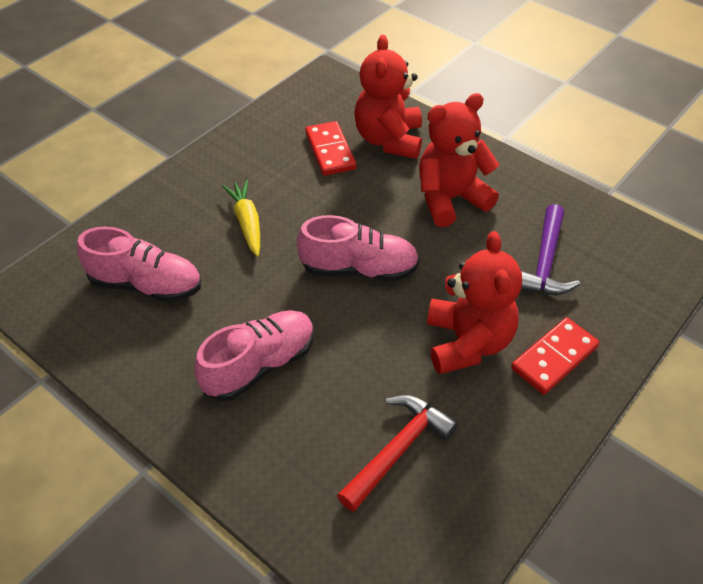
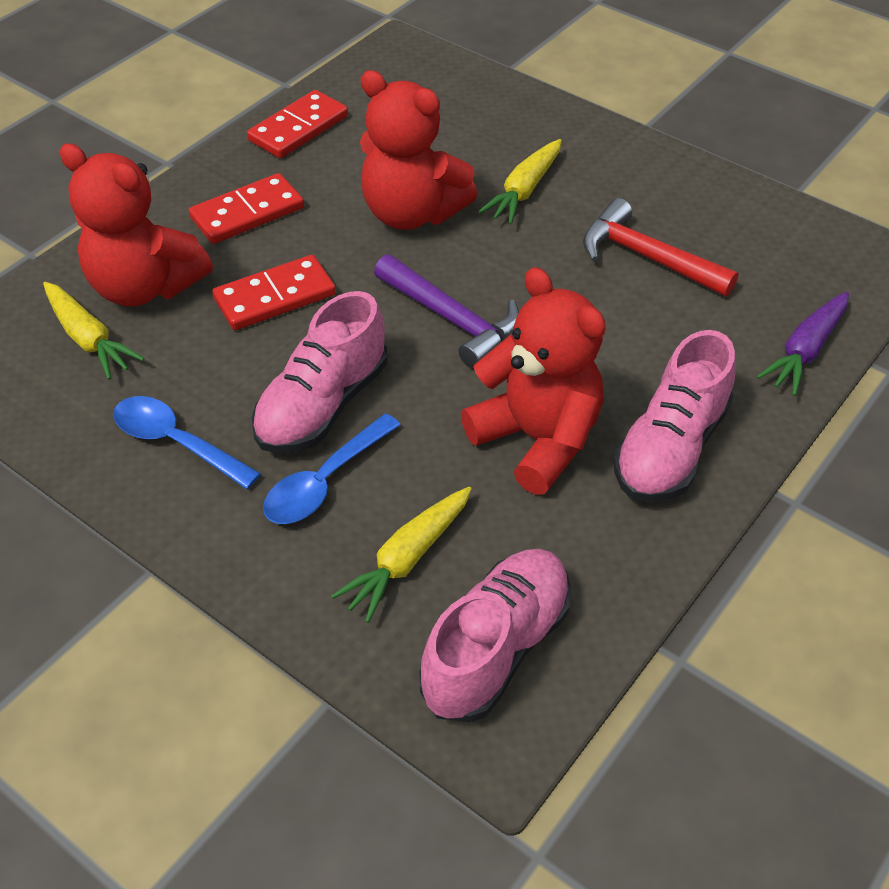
blue spoon: none = 0 -> [113,396,261,489] [263,413,400,524] = 2
purple carrot: none = 0 -> [756,292,849,396] = 1
red domino: [305,121,356,176] [511,318,599,394] = 2 -> [189,173,304,244] [212,255,336,330] [247,90,348,158] = 3
yellow carrot: [222,180,260,257] = 1 -> [43,282,145,380] [331,486,472,623] [478,139,562,224] = 3

